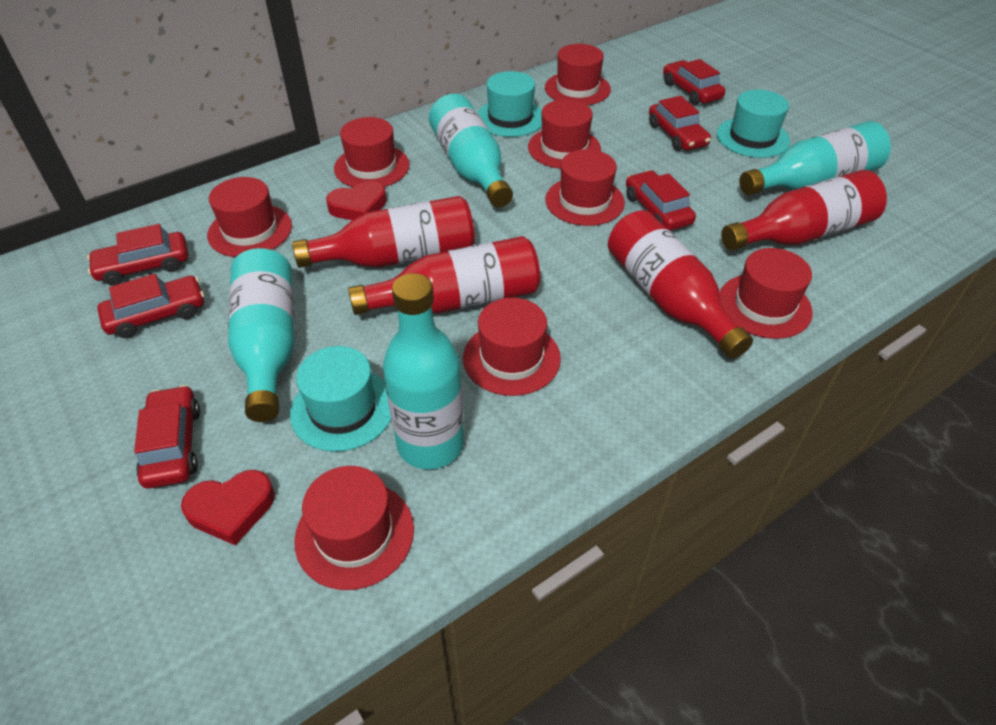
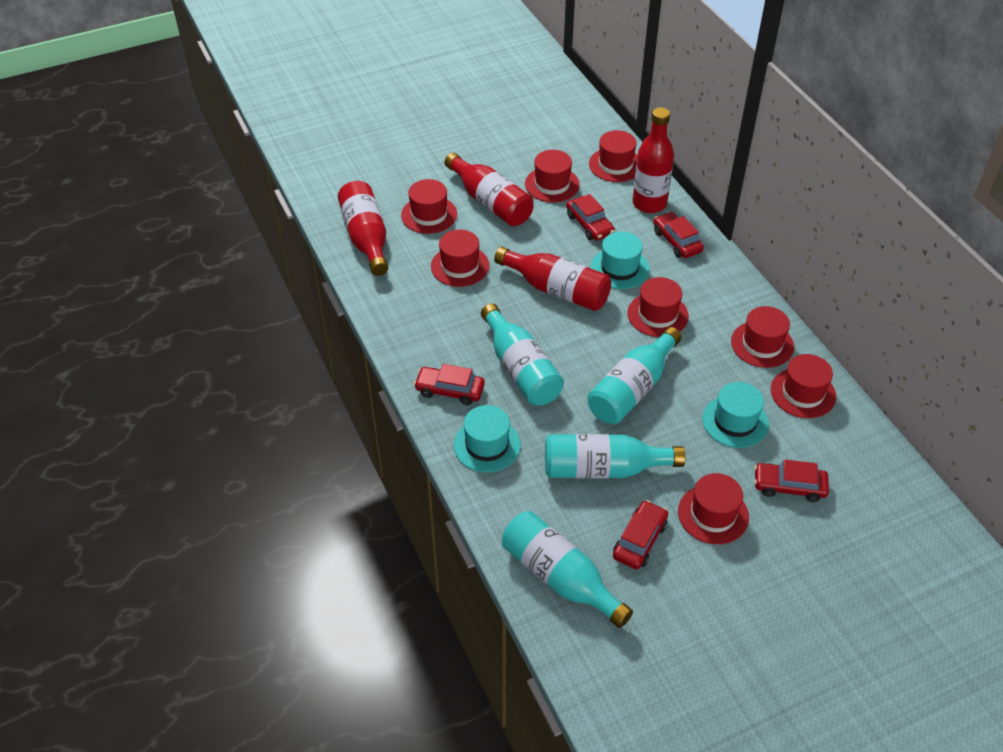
red car: [87,224,188,286] [97,274,204,338] [134,385,200,489] [626,170,696,231] [649,96,711,151] [663,59,725,105] = 6 -> [414,364,485,405] [566,194,615,241] [613,500,668,569] [653,212,704,258] [754,459,829,502] = 5
red heart: [181,470,275,545] [326,181,387,220] = 2 -> none = 0

